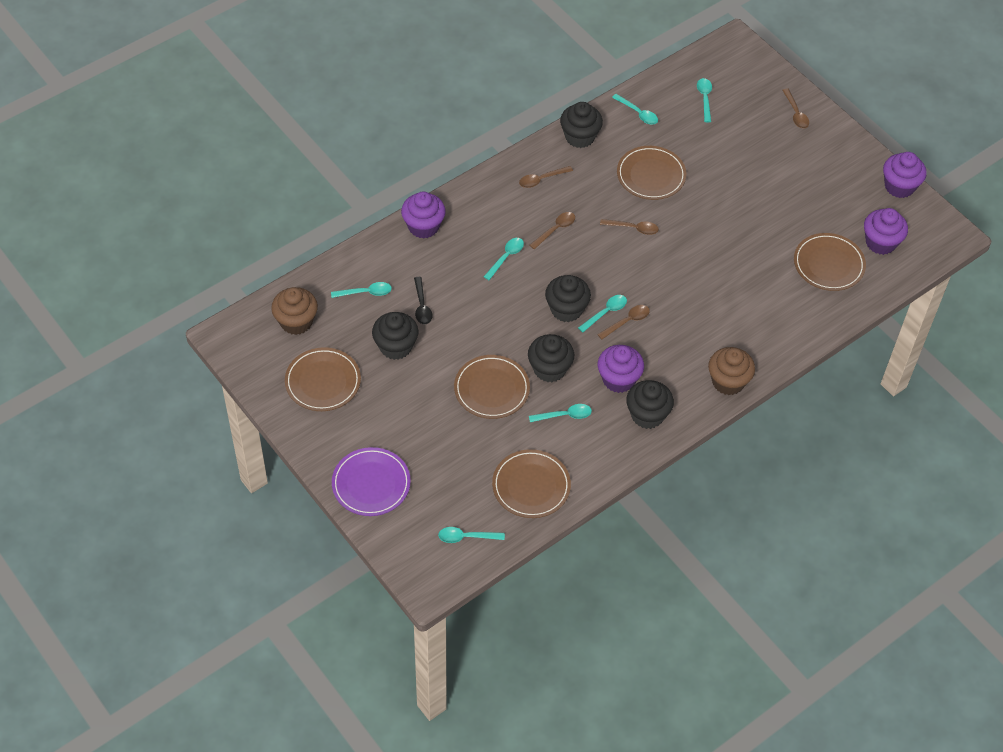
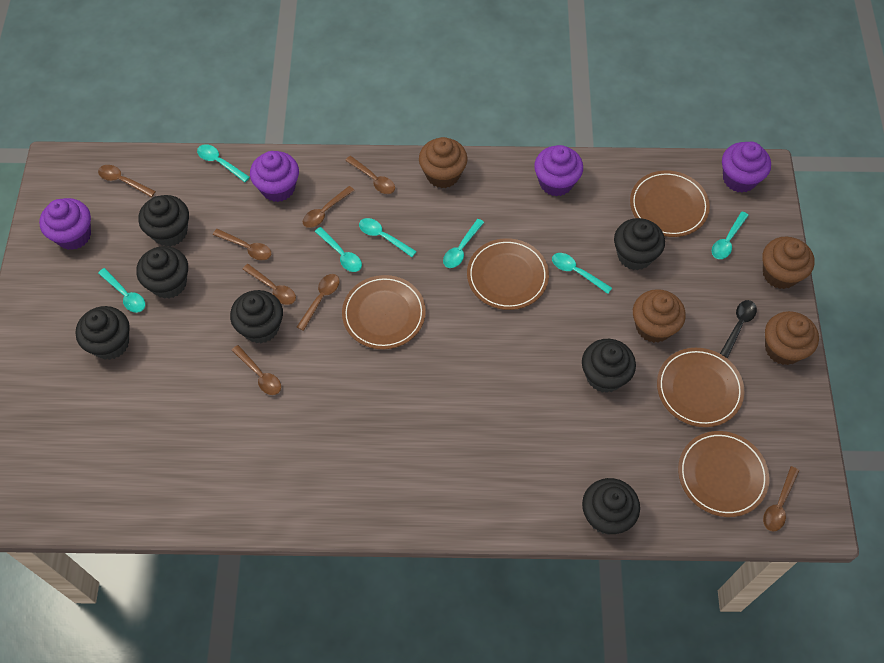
black cupcake: [372,312,419,360] [528,334,574,382] [545,275,591,322] [560,102,603,148] [626,380,674,429] = 5 -> [76,306,130,360] [136,246,188,299] [139,195,189,247] [230,290,283,343] [582,339,636,393] [582,478,640,535] [614,218,665,270] = 7
brown cupcake: [271,287,318,335] [708,347,755,395] = 2 -> [419,137,468,188] [633,289,686,343] [762,237,815,289] [765,311,819,365] = 4
brown spoon: [519,166,573,188] [530,212,575,249] [597,305,650,339] [600,219,659,235] [782,89,809,128] = 5 -> [98,165,156,197] [213,229,271,260] [232,345,281,395] [243,264,296,305] [297,274,340,331] [303,186,355,228] [345,156,395,194] [763,466,799,532] = 8
purple plate: [332,447,411,516] = 1 -> none = 0

